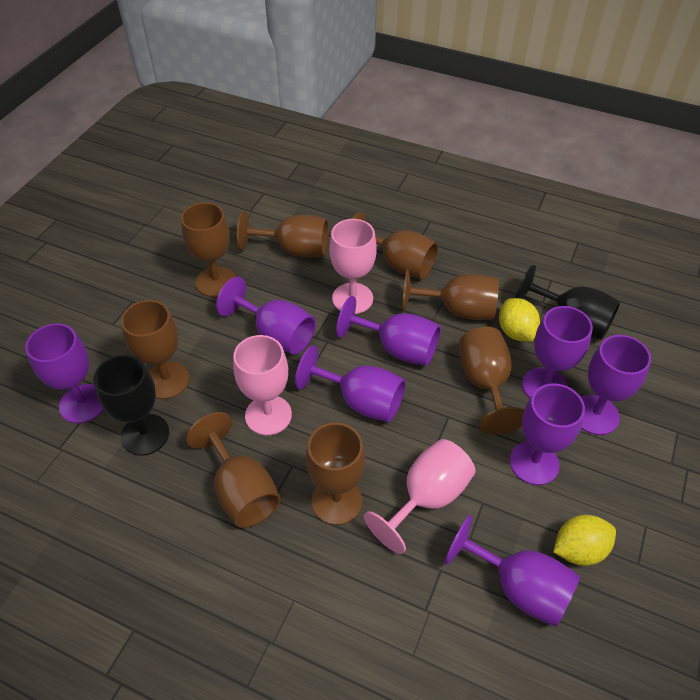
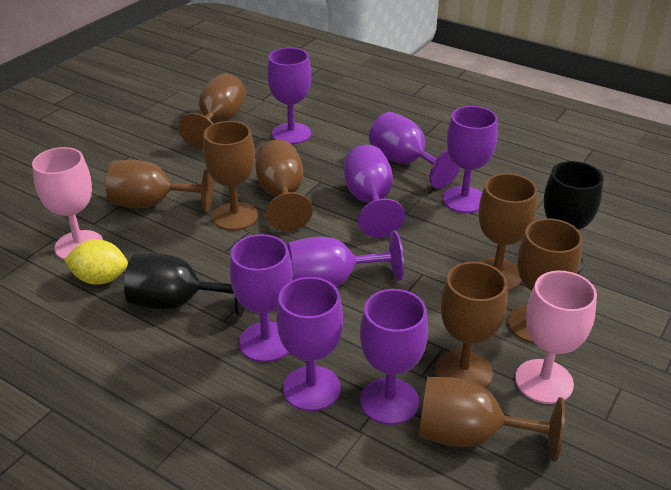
pink goblet: [233,335,292,435] [329,219,377,314] [364,439,476,554] = 3 -> [32,147,103,260] [515,271,597,404] = 2
yellow lemon: [499,298,540,342] [553,515,616,566] = 2 -> [64,239,128,285] = 1

